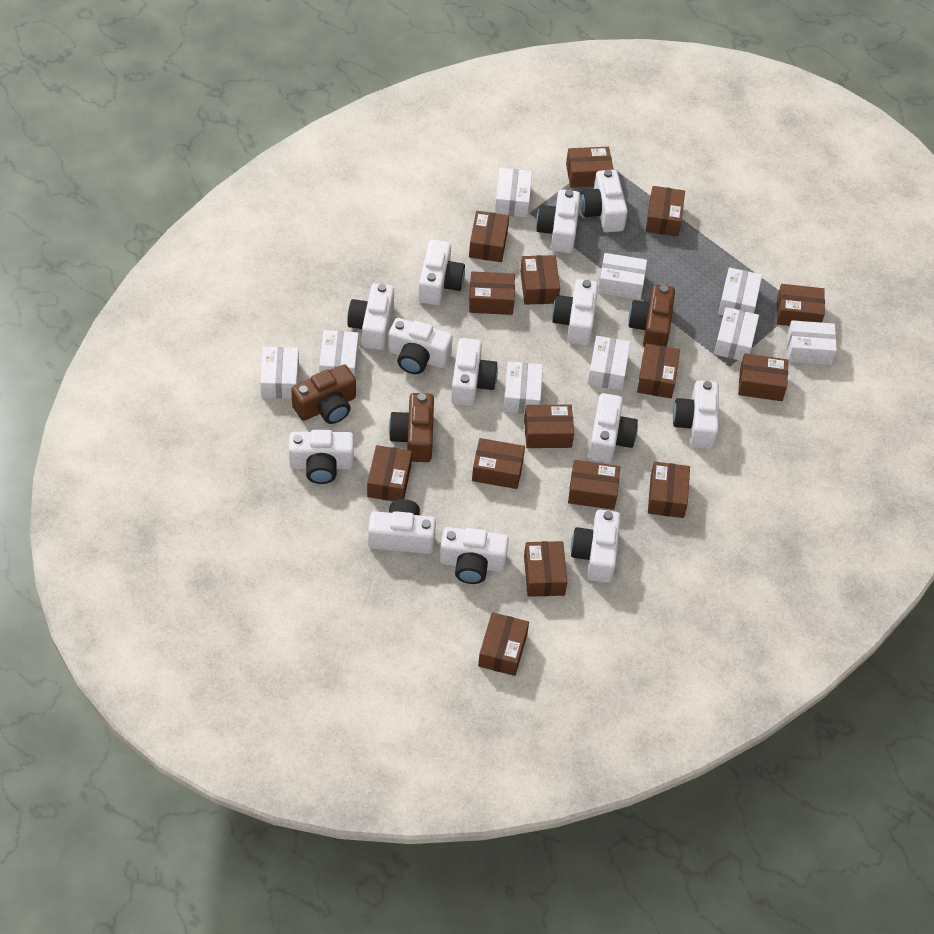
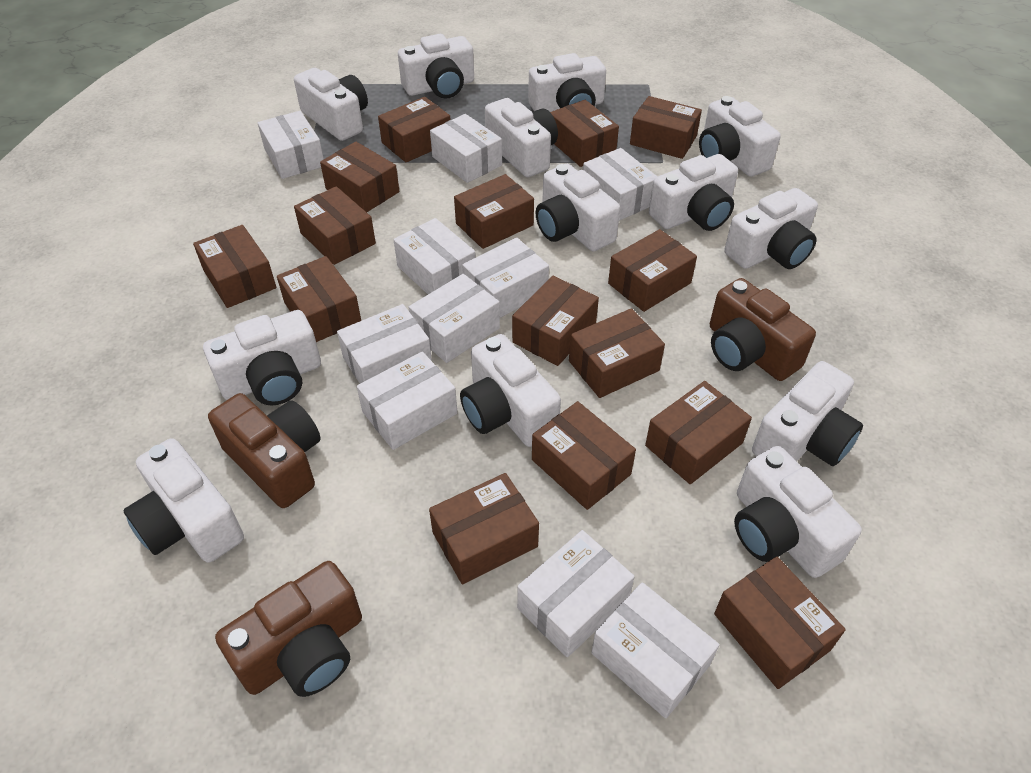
white box: [260,347,299,398] [319,330,359,377] [495,168,532,217] [503,361,543,414] [588,336,631,391] [598,253,647,300] [714,307,759,361] [718,267,762,315] [787,320,837,365] = 9 -> [258,111,324,179] [337,304,432,383] [357,352,458,450] [394,218,476,294] [409,274,500,363] [430,114,502,183] [462,238,549,318] [517,530,635,657] [583,148,657,221] [591,582,719,718] = 10

